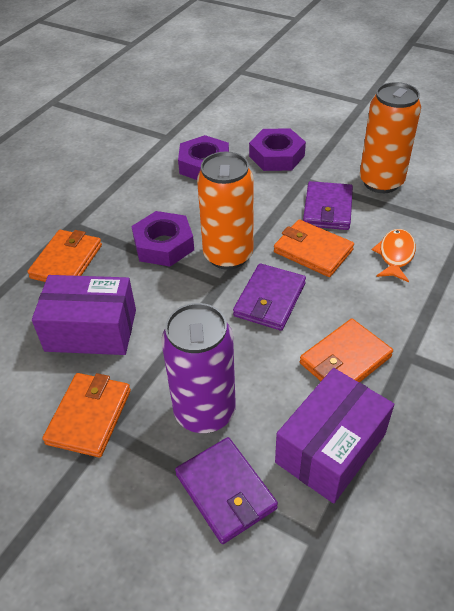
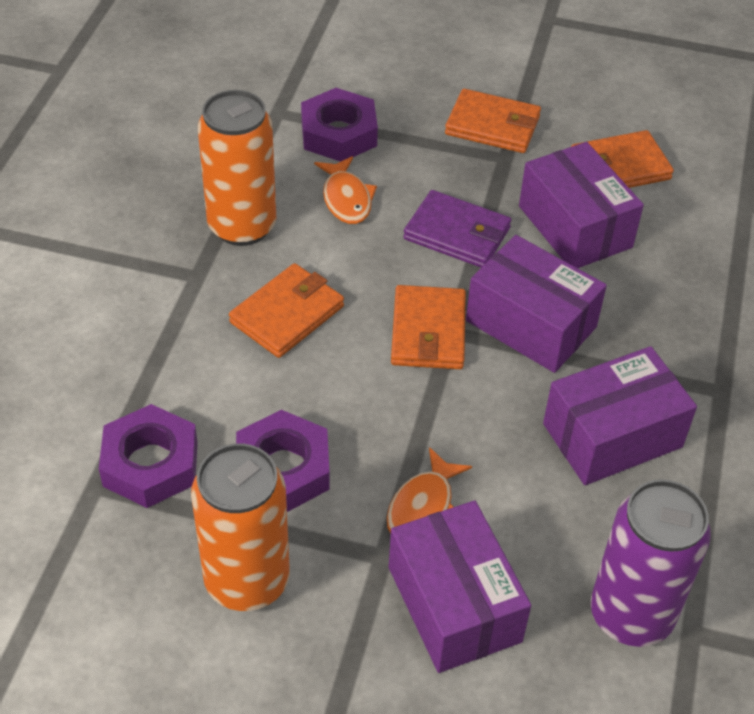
orange fish: [372,229,416,282] = 1 -> [314,156,377,224] [387,447,472,534] = 2
purple box: [32,275,136,355] [275,368,394,504] = 2 -> [389,501,531,673] [466,235,607,373] [519,142,644,268] [543,346,697,485] = 4
purple wallet: [175,437,278,544] [233,263,306,331] [303,181,353,230] = 3 -> [403,190,511,268] = 1

